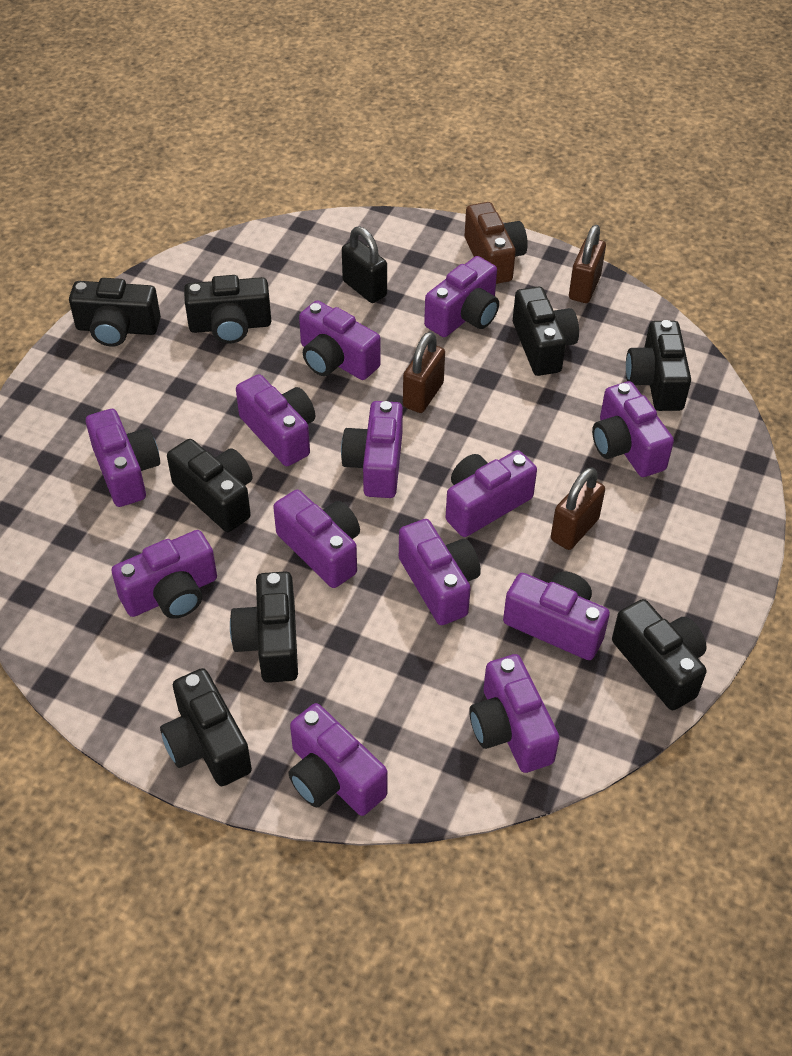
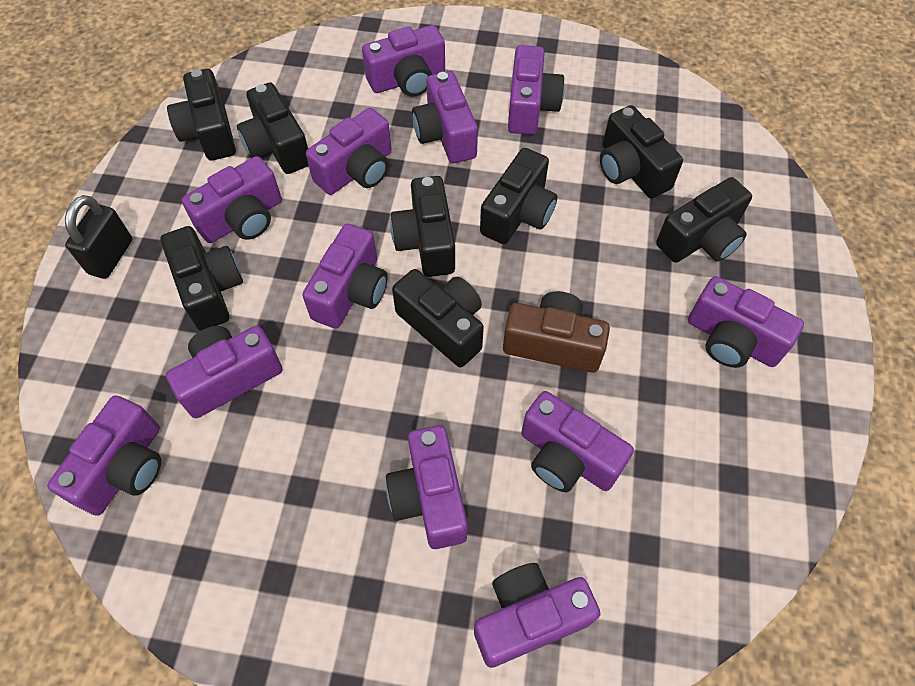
brown padlock: [403,332,445,413] [551,467,605,550] [569,225,606,303] = 3 -> none = 0
purple camera: [86,409,160,507] [111,530,217,619] [236,374,315,466] [273,490,360,588] [289,703,388,816] [299,301,381,380] [341,401,403,498] [399,519,481,625] [424,256,499,337] [445,450,537,537] [469,654,560,773] [503,571,610,660] [592,381,674,477] = 13 -> [47,395,161,516] [166,326,282,418] [182,156,282,243] [302,224,388,329] [306,108,392,195] [362,25,445,96] [386,425,468,549] [412,71,478,163] [474,563,600,668] [508,45,565,135] [521,391,634,492] [688,276,804,368] = 12

